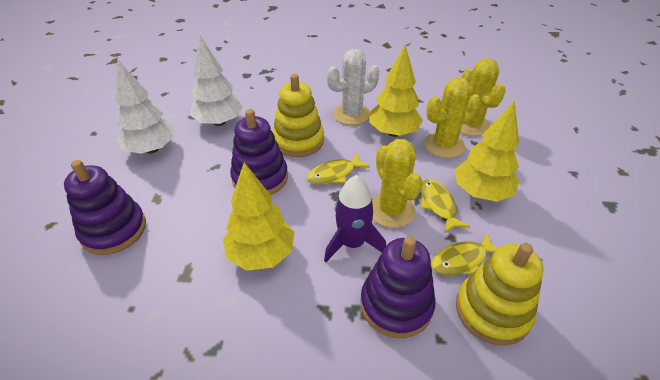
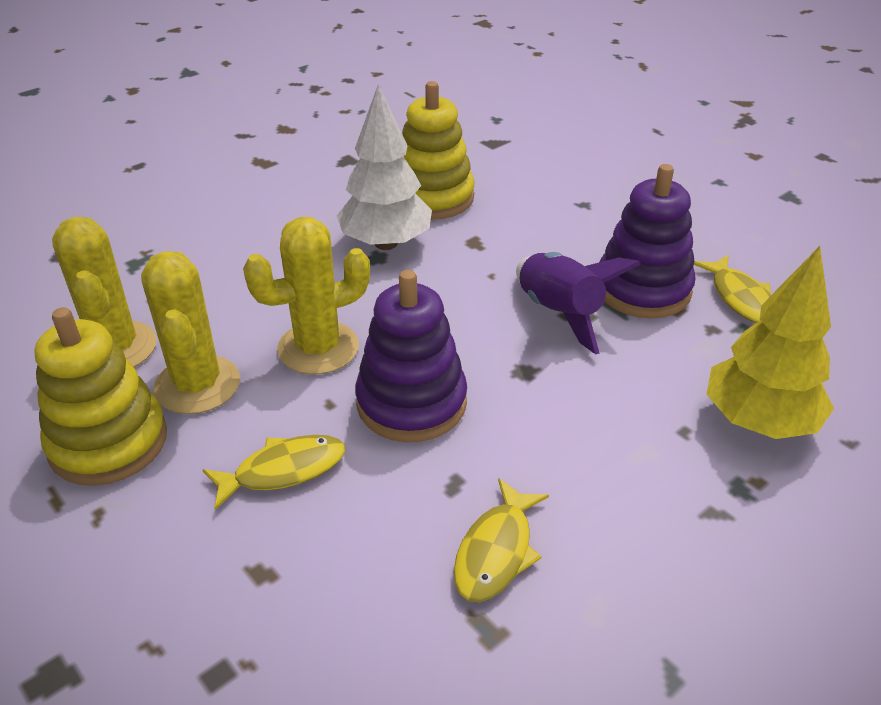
purple stacking toy: [64,160,146,255] [230,109,288,195] [360,236,436,338] = 3 -> [355,270,467,442] [599,164,695,318] = 2
white cactus: [327,49,379,125] = 1 -> none = 0
white tree: [115,60,175,154] [190,36,243,126] = 2 -> [337,84,432,250] = 1
yellow tree: [223,162,294,271] [369,45,423,137] [455,100,519,202] = 3 -> [707,246,834,439] = 1

